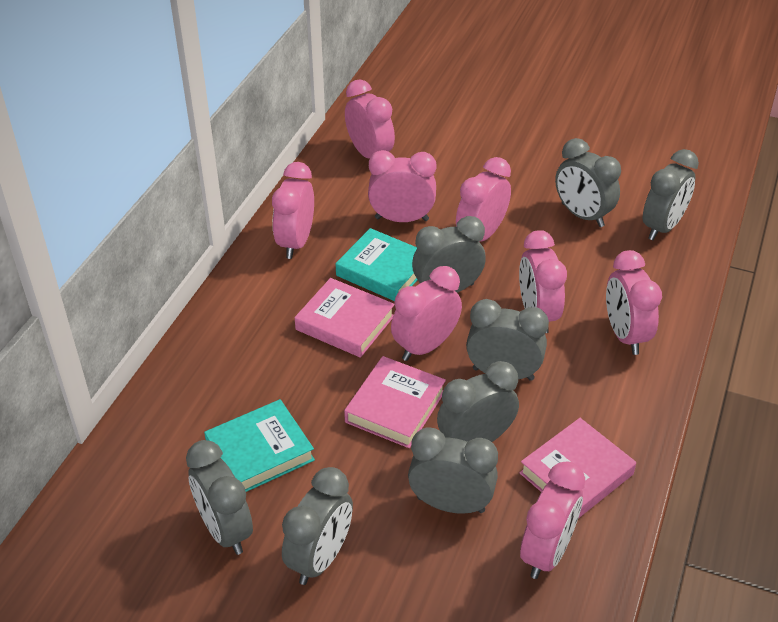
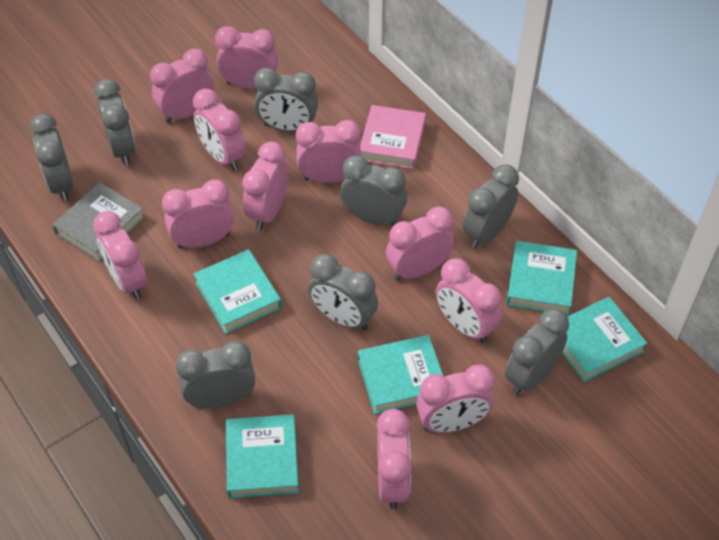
grey book: none = 0 -> [52,182,145,262] = 1
pink book: [295,278,395,358] [344,356,446,448] [519,418,636,518] = 3 -> [360,105,426,169] = 1
pink clock: [272,162,314,259] [345,80,395,159] [368,150,436,222] [391,266,462,361] [456,157,511,241] [519,230,567,333] [520,462,585,579] [606,250,662,355] = 8 -> [93,211,147,299] [150,49,214,123] [162,179,234,249] [193,88,246,171] [215,26,278,89] [242,142,288,230] [296,120,361,183] [377,409,412,509] [386,206,454,281] [416,365,495,433] [436,258,502,343] = 11
turquoise book: [204,399,315,492] [336,228,417,301] = 2 -> [193,249,282,334] [226,414,299,498] [358,335,443,414] [506,241,577,316] [562,297,648,382] = 5

